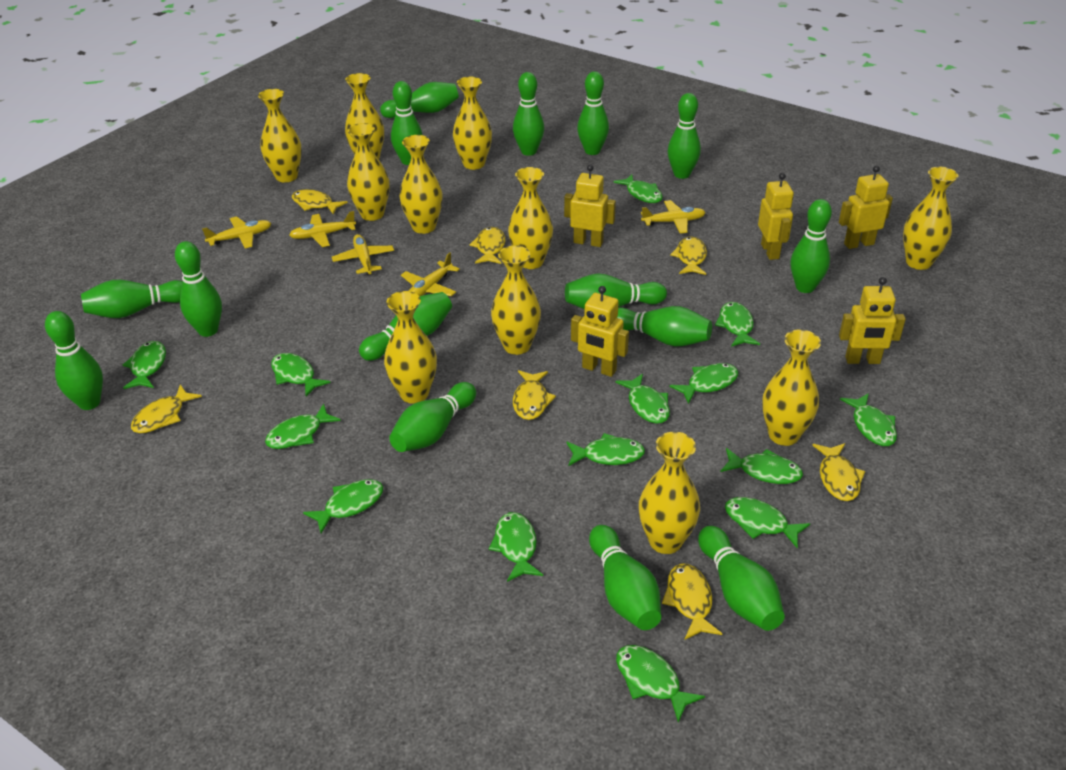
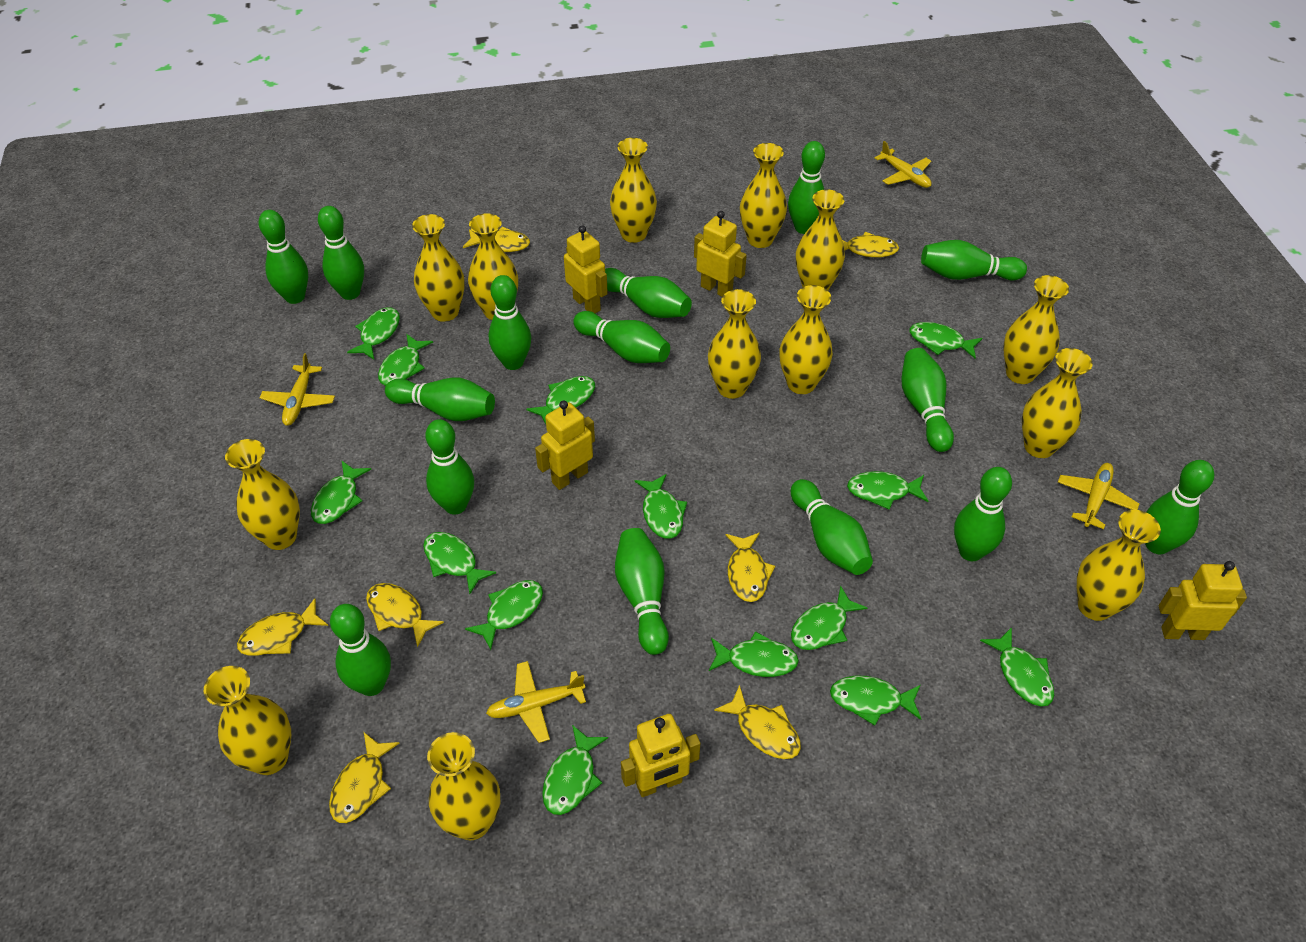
yellow plane: [202,216,272,249] [289,211,356,247] [332,234,394,274] [401,252,460,296] [641,200,706,234] = 5 -> [260,353,335,426] [486,661,586,743] [875,141,931,188] [1058,463,1139,529] = 4
yellow vase: [258,89,302,183] [345,73,384,159] [347,123,390,221] [384,291,437,404] [400,135,442,234] [453,77,492,170] [491,245,541,355] [508,167,553,269] [639,431,700,554] [762,330,821,446] [903,167,959,270] = 11 -> [204,666,291,775] [225,439,300,550] [412,214,465,322] [427,732,500,841] [468,213,518,320] [610,138,657,243] [708,289,761,399] [740,143,787,248] [780,285,833,394] [796,189,845,290] [1003,275,1069,384] [1022,348,1093,458] [1077,510,1161,621] = 13

